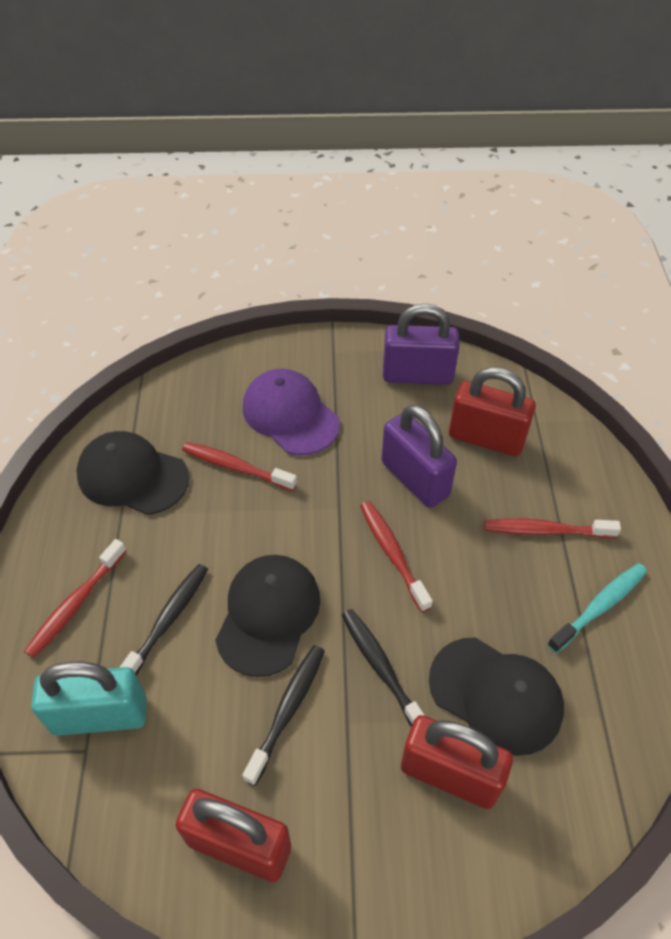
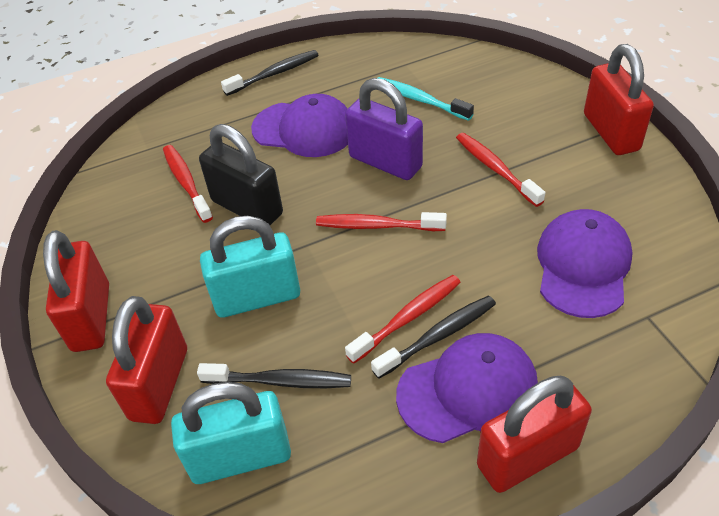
black cap: [76,431,189,515] [215,555,320,677] [429,637,564,756] = 3 -> none = 0
black padlock: none = 0 -> [199,124,283,225] = 1
purple cap: [243,369,340,455] = 1 -> [251,94,348,157] [396,333,538,443] [537,209,633,318] = 3
purple padlock: [382,405,457,508] [383,303,460,385] = 2 -> [345,78,423,180] = 1
red padlock: [175,789,291,882] [401,715,513,809] [449,367,536,456] = 3 -> [43,230,109,352] [106,296,187,424] [477,376,592,493] [584,44,654,155] = 4
turquoise padlock: [31,662,147,736] = 1 -> [171,382,291,484] [200,216,300,318] = 2

